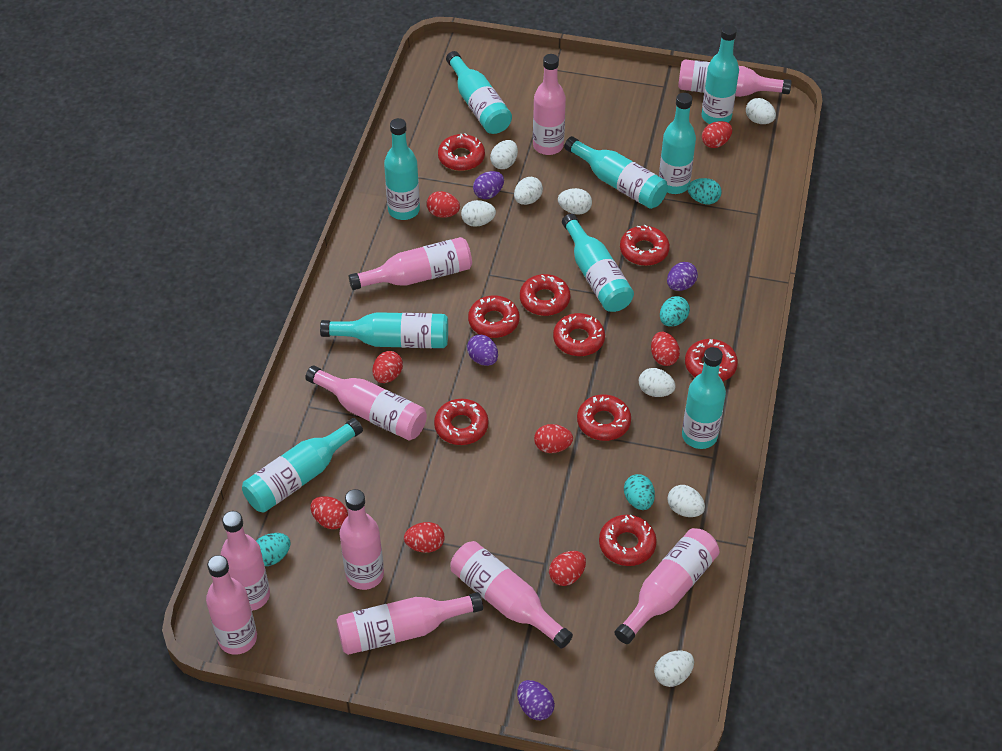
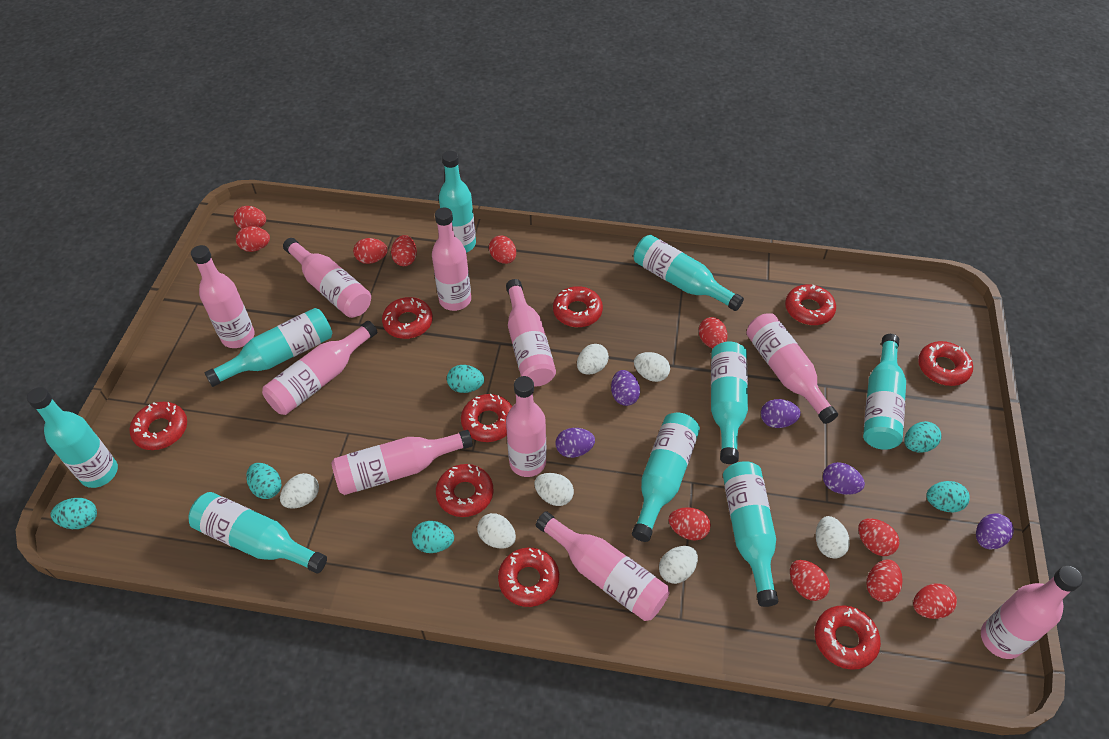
purple egg: [467,335,498,366] [473,171,504,199] [517,680,555,720] [667,262,698,291] = 4 -> [556,428,595,458] [611,370,640,406] [761,399,801,428] [823,462,865,495] [976,513,1014,549] = 5
red egg: [310,496,348,529] [373,351,403,383] [404,522,445,553] [427,191,460,218] [534,424,573,453] [549,551,586,586] [651,332,680,366] [702,121,732,148] = 8 -> [234,206,266,229] [236,226,270,252] [353,238,388,264] [391,235,417,266] [489,236,516,264] [668,507,711,540] [698,317,728,348] [790,560,830,601] [858,518,899,556] [867,560,902,602] [913,583,957,619] = 11
turquoise egg: [256,533,290,566] [624,474,655,510] [660,296,690,327] [687,178,722,204] = 4 -> [51,498,97,529] [246,463,281,499] [412,521,454,553] [447,365,484,393] [904,421,941,453] [926,481,970,512] = 6
white egg: [461,200,496,227] [490,140,518,169] [514,177,543,205] [558,188,592,215] [639,368,676,397] [654,651,694,687] [667,485,705,517] [746,98,776,124] = 8 -> [280,473,319,509] [477,513,516,548] [534,473,574,506] [577,344,609,375] [634,352,670,382] [659,546,698,584] [816,516,850,559] = 7

